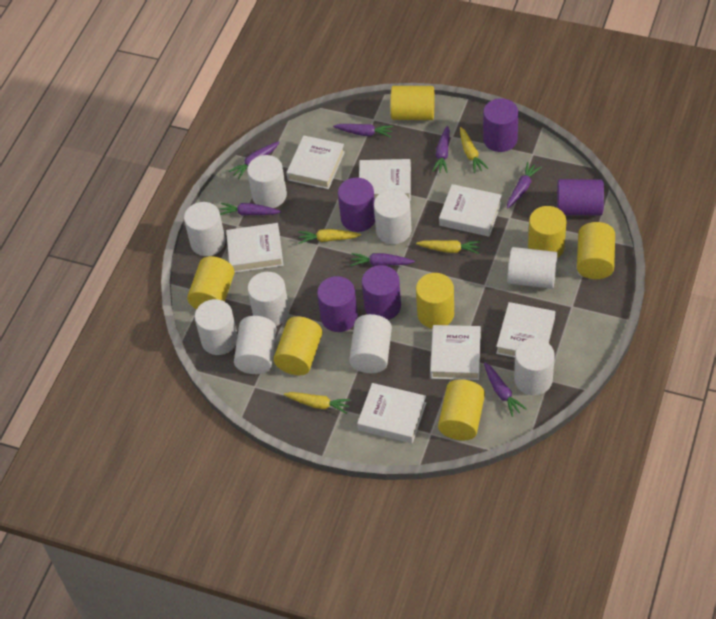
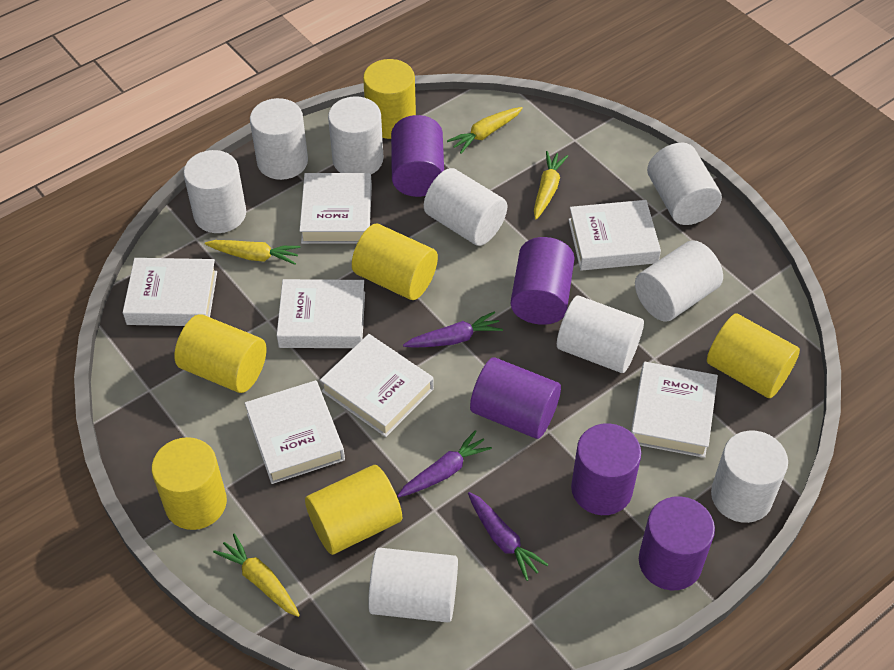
purple carrot: [220,203,281,216] [229,141,279,180] [333,124,393,137] [350,253,415,266] [432,126,450,173] [484,362,527,417] [507,162,541,209] = 7 -> [397,430,492,497] [403,311,503,348] [468,492,549,581] = 3
yellow cylinder: [187,256,235,309] [274,316,323,375] [390,86,434,120] [416,273,454,329] [438,379,485,440] [528,206,566,258] [577,222,615,279] = 7 -> [152,437,227,530] [174,314,267,393] [305,465,402,555] [352,224,438,300] [363,59,416,139] [707,313,800,398] = 6

